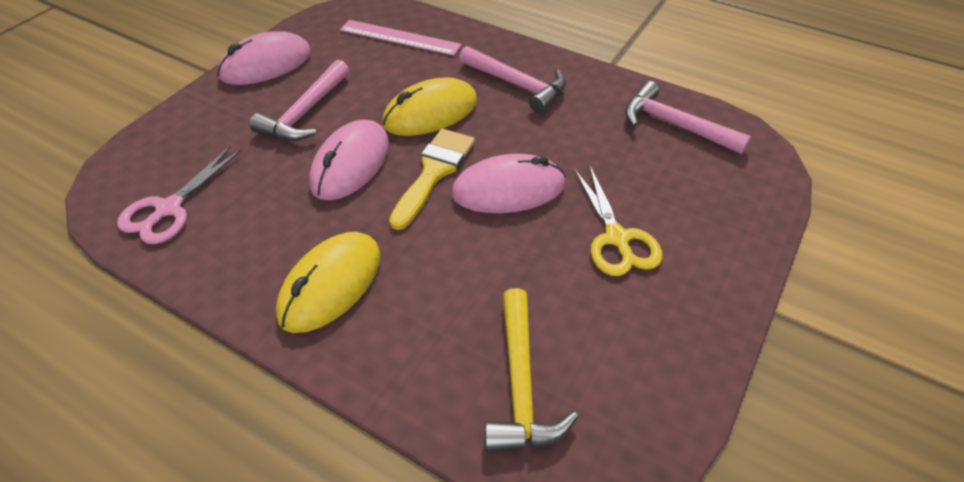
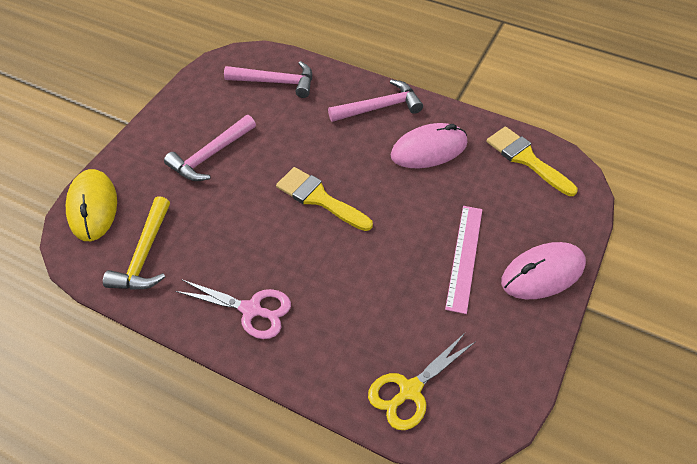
pink mouse: [217,31,311,85] [309,120,389,200] [451,154,566,213] = 3 -> [390,123,467,168] [501,242,586,299] = 2
yellow brush: [389,129,475,230] = 1 -> [276,167,373,231] [487,127,578,196] = 2
yellow mouse: [276,232,381,333] [382,77,477,136] = 2 -> [66,169,117,241] = 1

